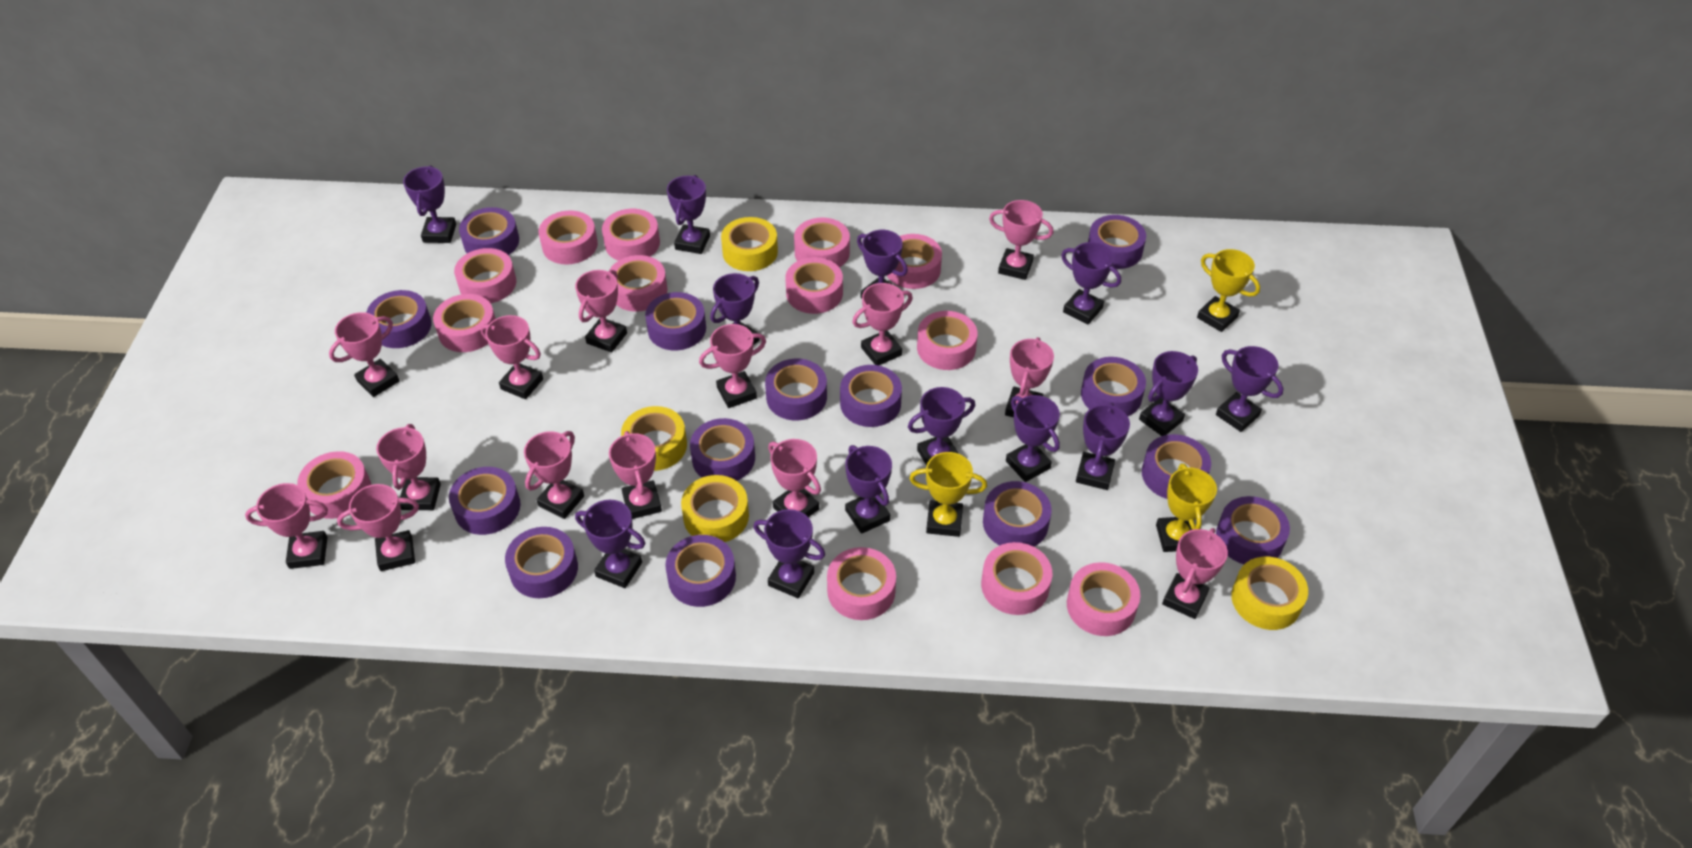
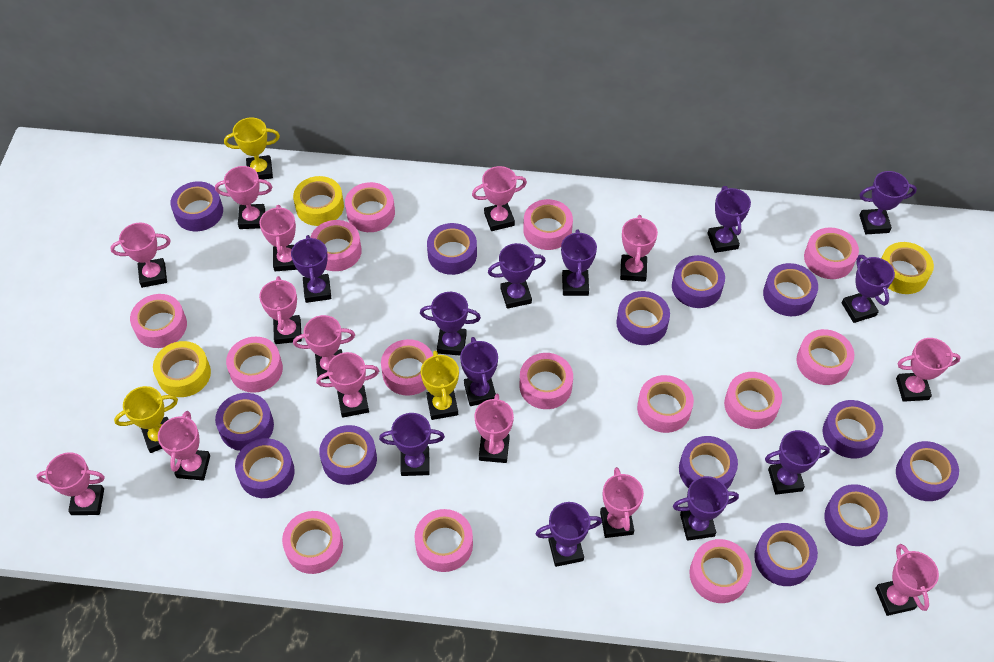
pink tape: [297,451,371,519] [433,294,496,352] [454,248,516,303] [539,210,598,265] [602,209,660,261] [609,255,668,311] [785,257,843,314] [794,218,850,268] [827,547,896,620] [887,234,942,289] [917,311,978,370] [981,542,1052,615] [1067,562,1140,636] = 13 -> [130,294,187,348] [226,337,283,393] [282,511,343,574] [310,220,362,271] [345,182,395,232] [381,339,433,396] [414,509,473,572] [519,353,573,409] [523,199,573,250] [637,375,694,433] [689,539,752,603] [724,372,782,429] [796,329,854,385] [804,227,859,279] = 14
purple tape: [366,290,432,348] [449,467,521,535] [459,207,519,255] [505,527,578,598] [645,292,706,350] [665,535,736,607] [690,418,755,481] [765,359,827,420] [840,365,902,427] [983,481,1052,547] [1081,357,1146,416] [1088,215,1146,269] [1142,434,1211,499] [1216,496,1290,564] = 14 -> [170,181,223,231] [215,393,274,451] [235,438,295,498] [319,425,377,485] [427,223,477,275] [616,291,670,345] [672,255,725,308] [679,436,738,489] [754,523,818,586] [763,263,818,316] [823,400,883,458] [824,484,888,546] [896,441,959,501] = 13
purple trophy: [403,165,456,243] [575,500,645,588] [667,175,710,254] [710,273,760,345] [753,509,825,598] [845,445,892,534] [857,230,908,298] [908,387,975,466] [1006,395,1060,482] [1061,242,1121,324] [1076,403,1130,490] [1139,351,1198,436] [1216,346,1283,432] = 13 -> [291,235,331,303] [379,413,445,476] [420,292,481,356] [460,337,498,406] [488,243,546,309] [536,502,602,567] [561,229,597,296] [673,476,739,541] [708,186,751,253] [765,430,830,495] [842,255,895,323] [860,171,917,234] = 12
yellow tape: [621,406,687,471] [681,475,749,542] [721,217,778,271] [1231,557,1308,630] = 4 -> [153,341,211,397] [293,176,344,226] [881,242,934,294] = 3

